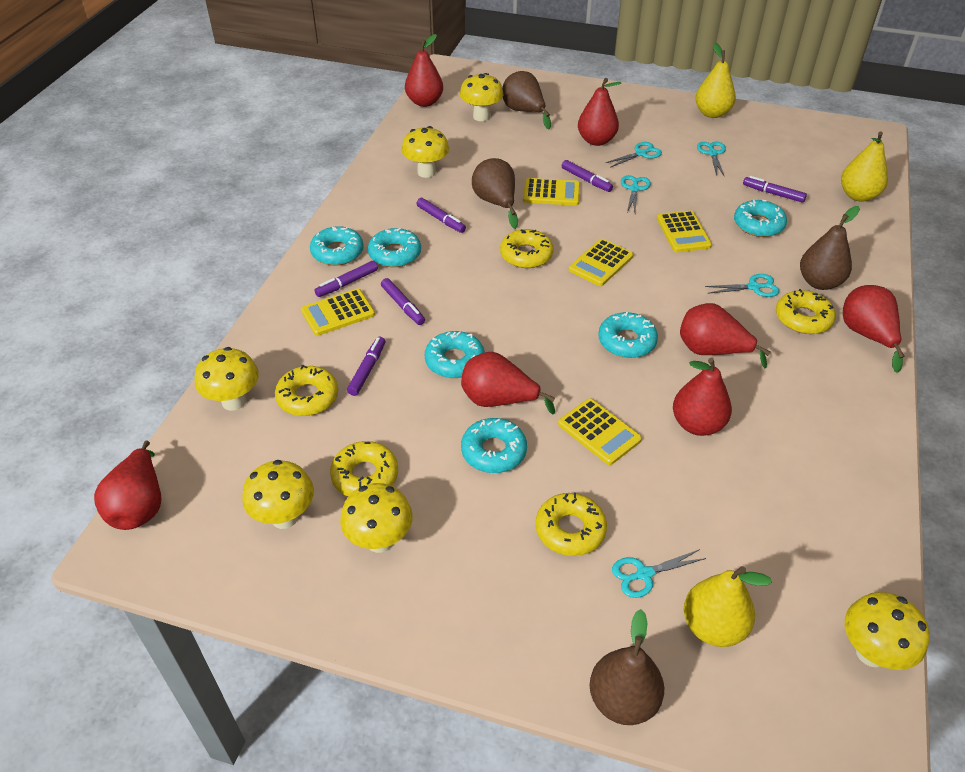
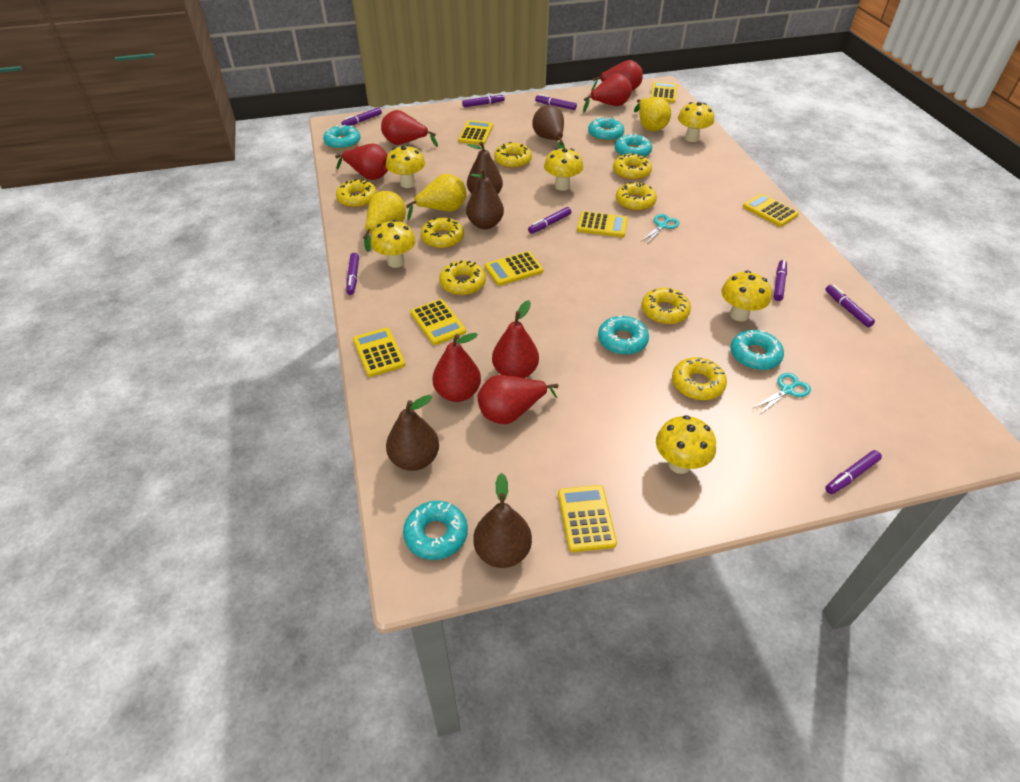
brown pear: [472,158,518,229] [502,71,551,130] [590,609,664,725] [800,206,860,290] = 4 -> [386,395,439,471] [466,169,504,229] [467,141,503,194] [473,473,532,568] [532,105,565,149] = 5
purple marker: [315,261,378,297] [347,337,385,396] [381,278,425,325] [416,198,466,233] [562,160,613,192] [743,176,807,203] = 6 -> [341,107,382,126] [346,253,359,295] [462,93,505,107] [528,207,571,234] [535,94,577,110] [774,260,787,301] [825,285,875,327] [825,450,882,494] = 8
turquoise scissors: [606,142,662,167] [612,549,706,598] [621,175,651,212] [697,142,726,177] [705,274,779,297] = 5 -> [641,214,680,244] [754,373,811,414] = 2
yellow calculator: [301,289,375,336] [523,178,580,206] [558,398,642,465] [569,239,633,286] [657,210,712,252] = 5 -> [353,328,405,377] [410,299,466,345] [458,120,493,145] [485,251,543,286] [558,485,617,552] [577,211,628,237] [650,82,677,103] [743,194,799,227] = 8
yellow donut: [275,365,338,416] [330,441,398,496] [500,229,554,268] [536,492,607,556] [776,289,836,334] = 5 -> [336,179,377,208] [421,217,464,249] [439,260,486,295] [494,142,532,168] [613,153,652,180] [616,182,657,211] [642,288,691,324] [672,357,727,400] = 8

